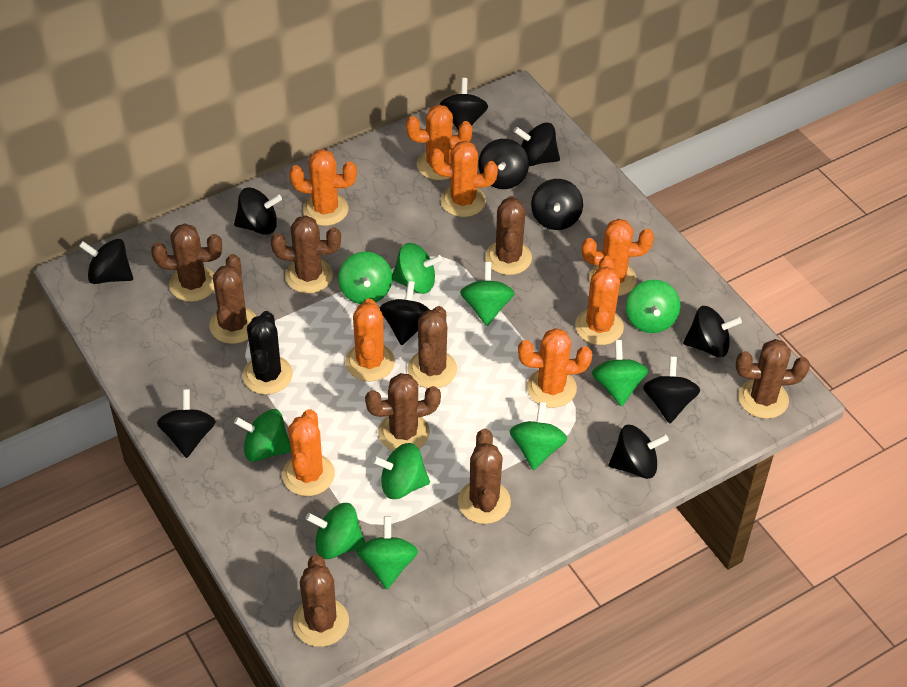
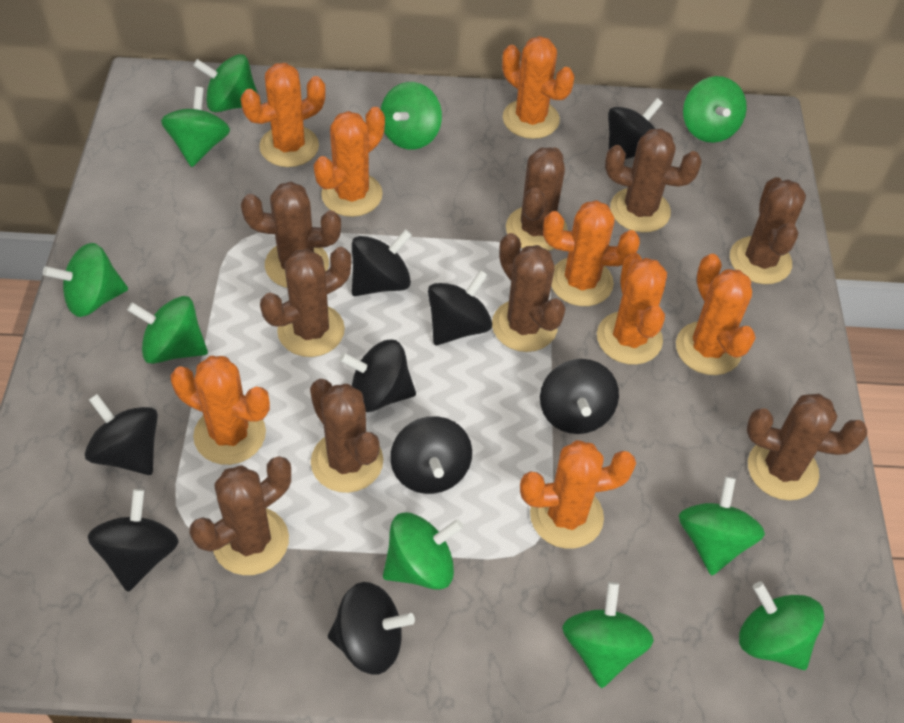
black cactus: [243,311,293,395] = 1 -> none = 0
black spinning top: [79,239,133,284] [157,389,216,458] [234,188,282,235] [380,281,430,345] [439,78,488,131] [479,139,529,189] [514,123,560,166] [531,179,583,230] [609,425,669,479] [643,357,700,424] [683,306,742,357] = 11 -> [85,394,158,475] [88,489,179,592] [328,582,415,675] [339,340,416,412] [352,229,412,296] [390,416,472,494] [428,270,492,345] [540,359,619,434] [608,98,663,159] = 9

